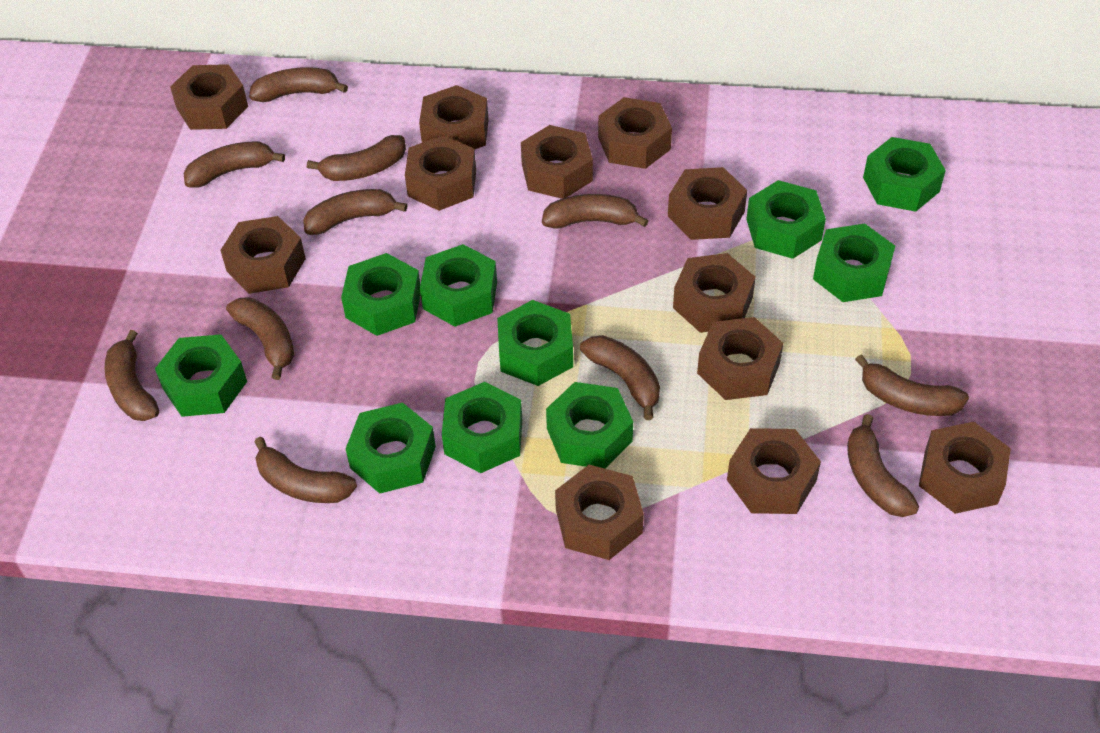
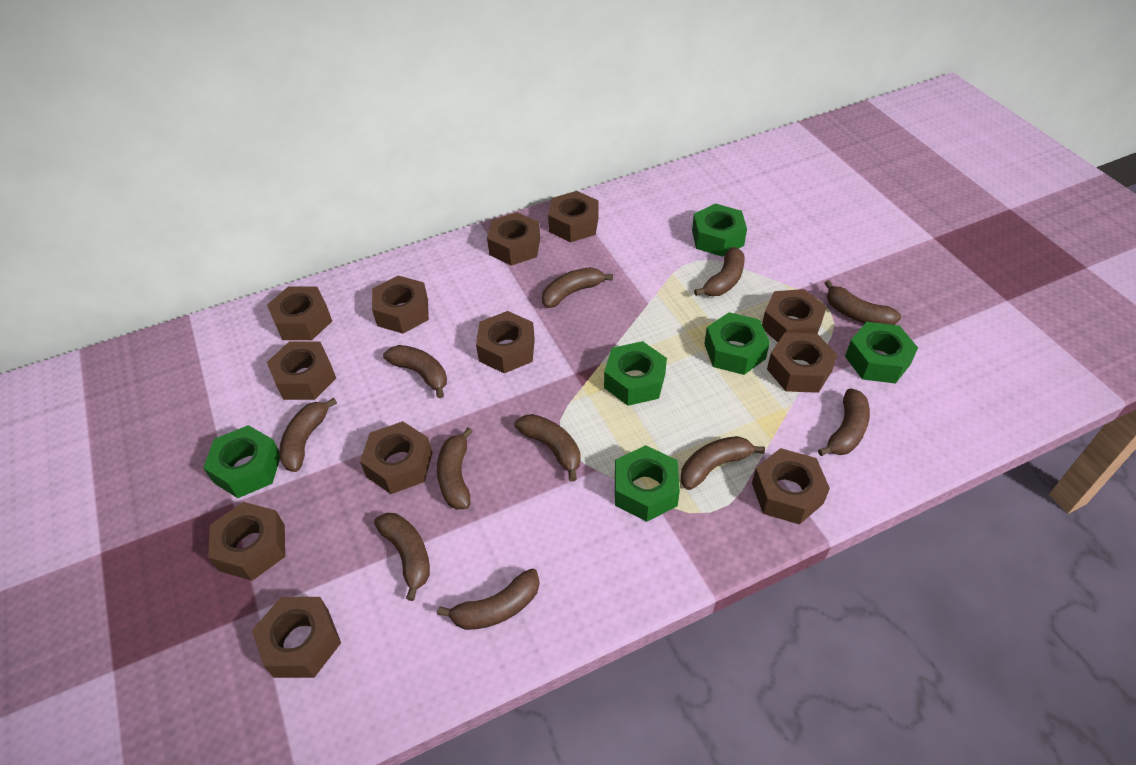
green nut: [155,334,247,417] [341,253,421,336] [345,402,436,494] [420,244,497,327] [442,382,522,473] [497,300,573,386] [546,382,633,469] [746,180,826,259] [813,223,895,302] [863,137,946,212] = 10 -> [203,425,280,498] [604,341,667,406] [615,445,680,522] [692,203,747,257] [704,312,770,375] [845,322,918,384] = 6

